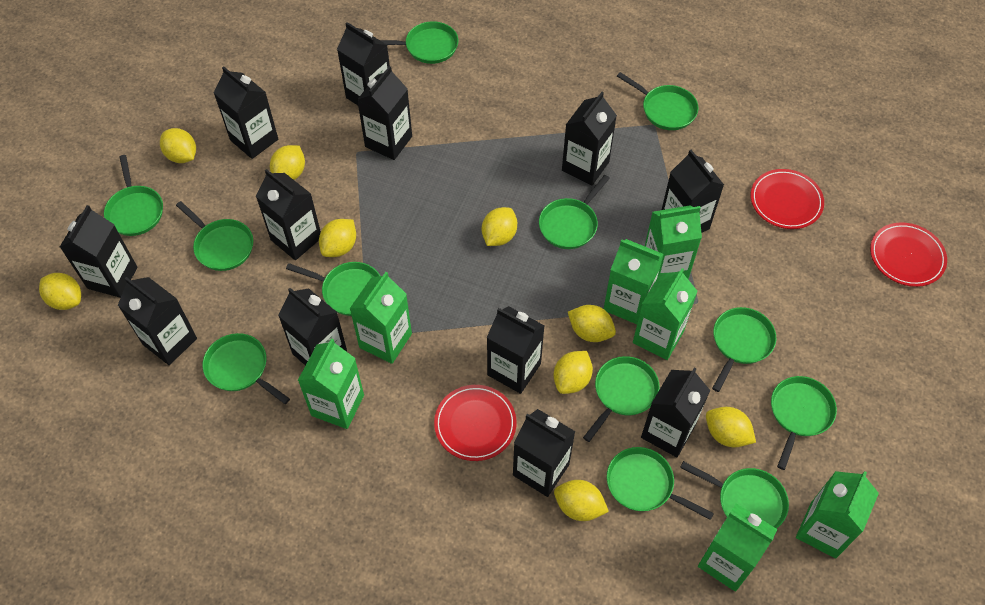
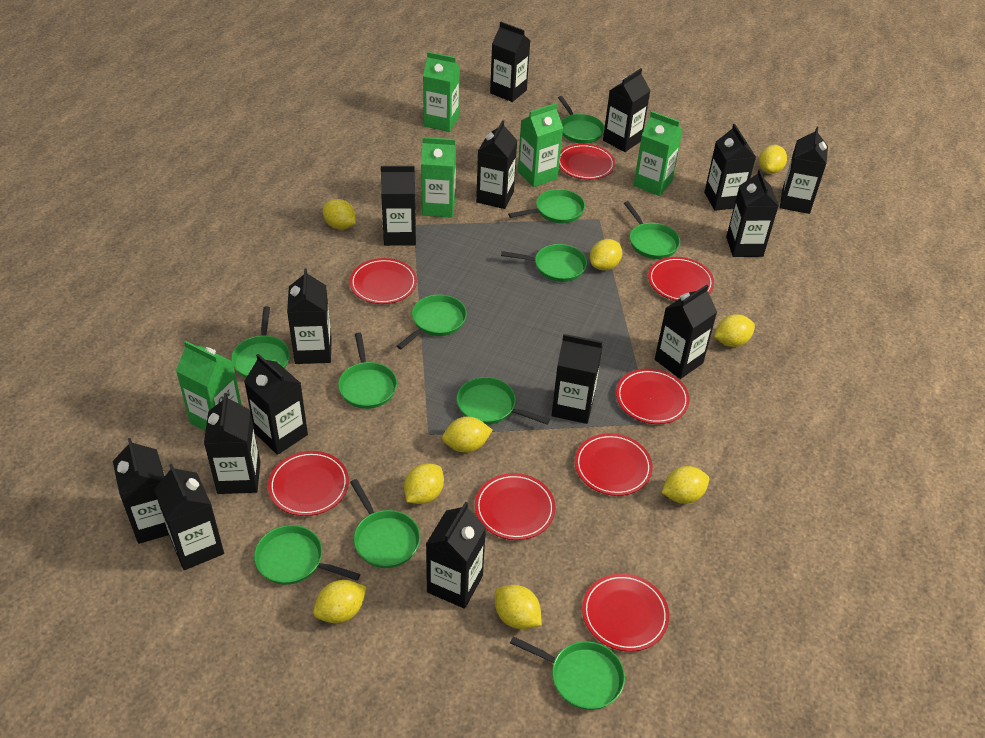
black carton: [60,205,138,298] [118,277,197,365] [214,66,278,159] [256,169,321,260] [278,288,347,366] [337,22,390,105] [357,66,412,160] [487,306,545,394] [513,409,576,497] [562,92,617,186] [641,367,710,457] [662,150,724,233] = 12 -> [113,438,169,544] [154,463,224,570] [204,393,260,494] [244,354,308,455] [287,268,332,364] [381,166,416,246] [426,502,486,609] [476,120,517,209] [490,22,530,102] [552,334,603,424] [603,68,651,152] [655,285,717,379] [704,124,756,211] [726,169,779,257] [780,127,828,214] = 15
green carton: [298,338,364,429] [350,272,412,364] [604,239,664,324] [633,268,698,360] [645,205,702,279] [698,503,777,592] [796,471,879,558] = 7 -> [176,341,242,431] [421,137,456,218] [423,52,460,132] [518,103,563,187] [633,111,682,196] = 5
green pan: [104,155,163,236] [176,201,253,271] [203,333,290,404] [286,262,380,316] [380,21,458,64] [539,175,610,249] [583,356,660,442] [607,447,714,520] [617,72,698,130] [680,461,789,529] [712,307,776,392] [771,376,837,470] = 12 -> [231,306,290,378] [254,525,360,585] [338,332,397,409] [350,479,420,568] [397,294,467,349] [457,377,550,425] [501,244,587,282] [508,189,585,223] [510,636,625,710] [558,96,605,144] [624,201,680,259] = 11
red plate: [434,385,516,461] [751,169,824,229] [870,222,947,287] = 3 -> [268,451,349,516] [350,258,417,304] [475,473,556,540] [559,144,615,180] [575,433,653,496] [582,573,669,652] [616,368,690,424] [648,257,714,301] = 8

